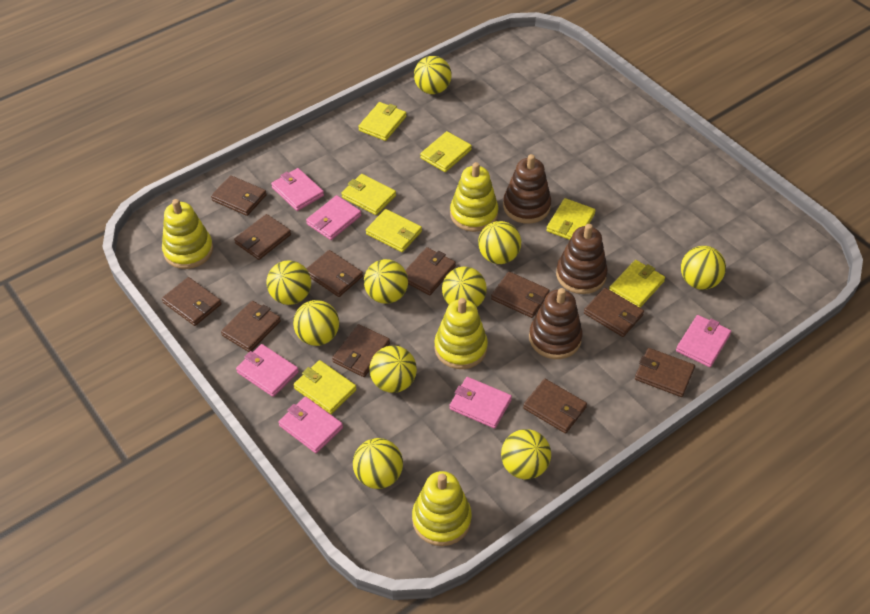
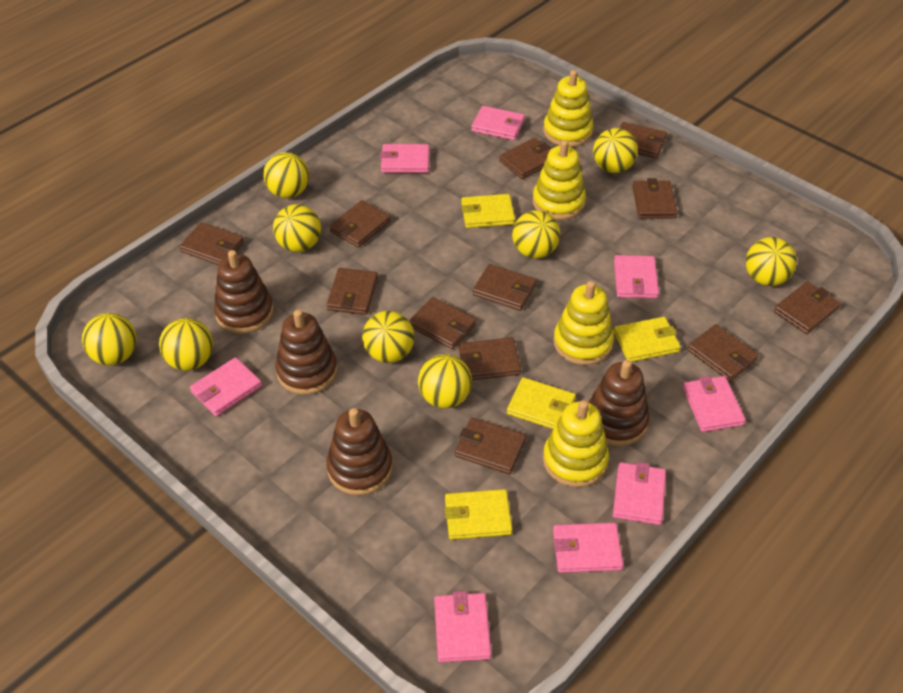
brown stacking toy: [503,154,551,224] [529,288,583,359] [556,224,608,294] = 3 -> [214,250,274,333] [275,309,337,395] [326,408,393,495] [588,360,650,446] = 4
brown wallet: [162,277,222,326] [211,175,267,216] [221,301,281,352] [234,214,291,260] [306,250,363,297] [332,324,390,377] [405,247,456,295] [491,272,550,318] [523,379,587,433] [584,288,644,337] [635,348,695,397] = 11 -> [179,222,244,265] [327,268,378,315] [329,200,391,248] [409,297,476,349] [455,418,526,474] [459,337,521,380] [473,264,536,311] [499,138,551,179] [620,122,667,158] [632,178,678,219] [688,324,759,381] [774,281,841,334] = 12
pink wallet: [236,344,299,397] [271,168,324,211] [278,397,343,453] [306,195,361,240] [449,377,512,429] [676,315,731,367] = 6 -> [190,357,262,417] [380,144,429,173] [434,591,491,663] [471,106,525,140] [553,523,623,573] [613,462,666,525] [614,255,659,299] [683,376,746,432] = 8
yellow ball: [267,260,311,305] [293,300,339,346] [353,438,403,489] [364,259,408,304] [369,346,417,393] [414,56,452,94] [442,267,487,307] [478,221,521,264] [501,429,551,480] [681,246,726,290] = 10 -> [82,313,137,365] [159,318,213,371] [263,152,309,198] [273,204,321,252] [362,311,414,363] [418,354,472,408] [512,210,560,259] [593,128,638,173] [746,237,797,286] = 9
yellow wallet: [294,360,357,414] [341,174,396,215] [358,102,406,141] [366,209,422,252] [420,131,472,172] [546,198,596,240] [609,260,665,308] = 7 -> [445,489,512,540] [461,194,515,228] [507,377,576,429] [614,317,681,362] = 4

